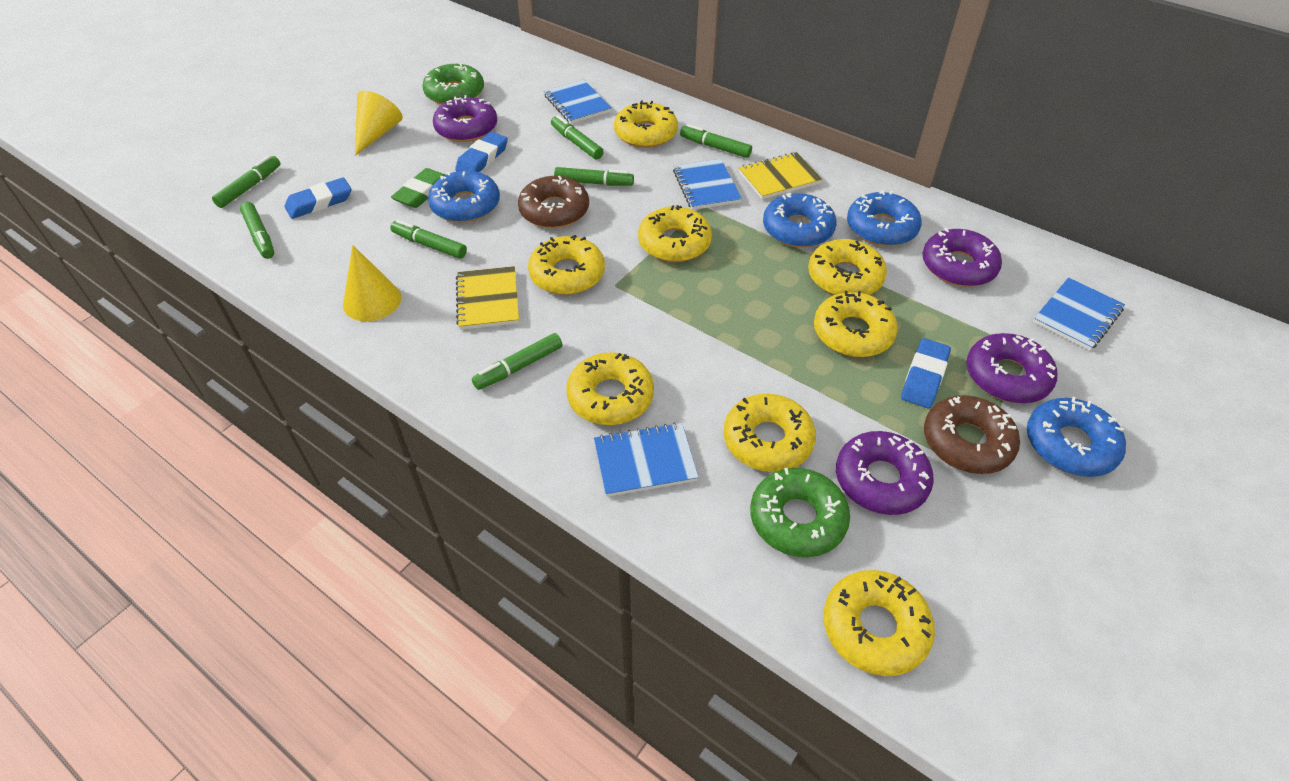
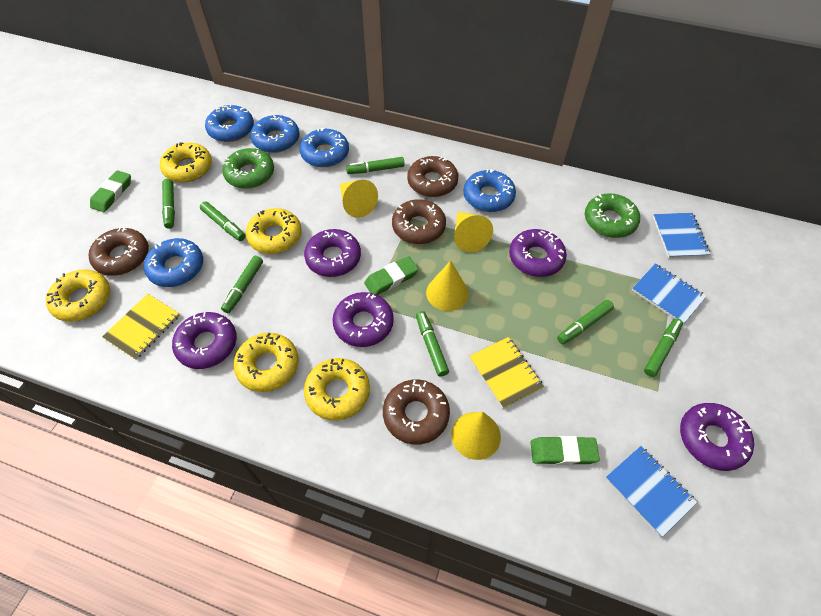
blue donut: [428,171,500,223] [763,193,836,248] [847,190,922,246] [1027,397,1126,477] = 4 -> [144,238,203,287] [205,104,254,142] [250,115,300,153] [300,128,349,167] [463,169,516,212] = 5
blue eraser: [285,177,351,219] [455,132,508,172] [901,338,951,409] = 3 -> none = 0
blue notebook: [544,80,611,124] [594,422,699,497] [673,159,742,210] [1033,277,1125,351] = 4 -> [605,446,697,537] [632,263,707,324] [653,213,711,258] = 3
brown donut: [518,176,589,228] [924,395,1020,474] = 2 -> [89,228,149,276] [383,379,450,445] [392,199,446,244] [407,156,458,197] = 4
green eraser: [391,168,445,208] = 1 -> [90,170,131,212] [364,256,419,295] [530,436,600,465] = 3
purple donut: [433,95,497,142] [836,431,934,515] [923,228,1002,287] [967,333,1057,404] = 4 -> [172,312,237,369] [304,229,361,277] [332,292,394,347] [509,229,567,277] [680,403,754,471] = 5
yellow cone: [343,245,401,321] [355,91,402,156] = 2 -> [340,180,378,218] [426,260,469,311] [451,412,501,460] [454,212,493,252] = 4
yellow donut: [528,235,605,295] [566,352,654,425] [614,101,678,148] [638,205,712,262] [724,394,816,472] [808,239,887,295] [814,291,898,357] [824,570,935,676] = 8 -> [46,269,110,322] [160,142,212,182] [233,333,298,392] [246,208,301,254] [304,358,370,421] = 5

